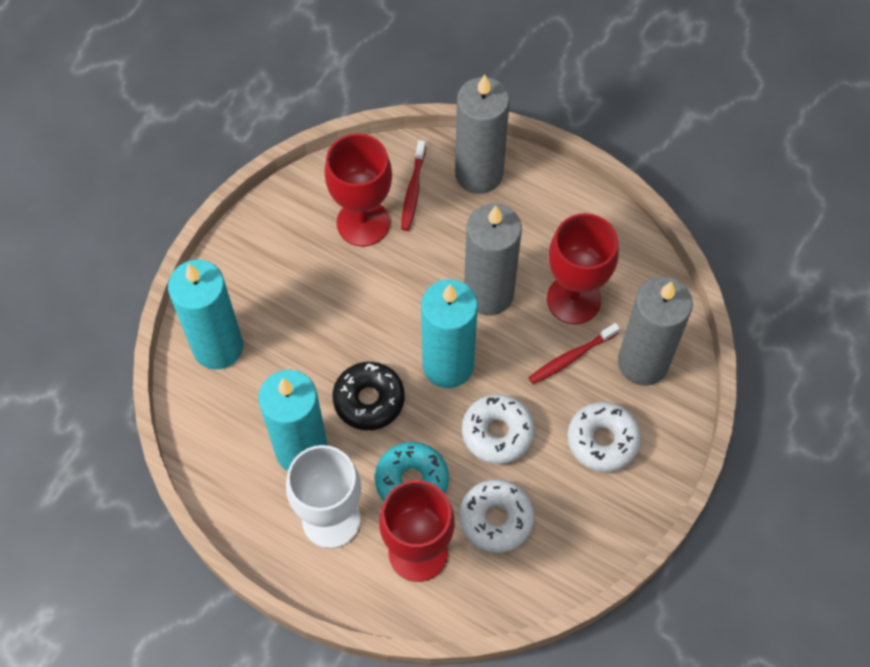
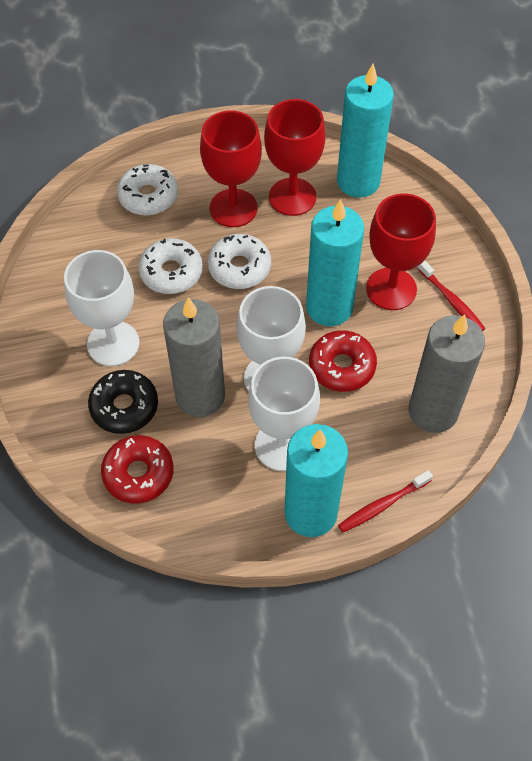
grey candle: [455,74,510,194] [464,203,522,316] [618,277,693,386] = 3 -> [163,297,225,417] [409,314,485,433] = 2
red donut: none = 0 -> [101,435,174,504] [309,330,377,392] = 2
turquoise donut: [375,442,449,501] = 1 -> none = 0
white goblet: [286,445,361,548] = 1 -> [64,250,140,366] [236,286,306,392] [248,357,320,471] = 3

